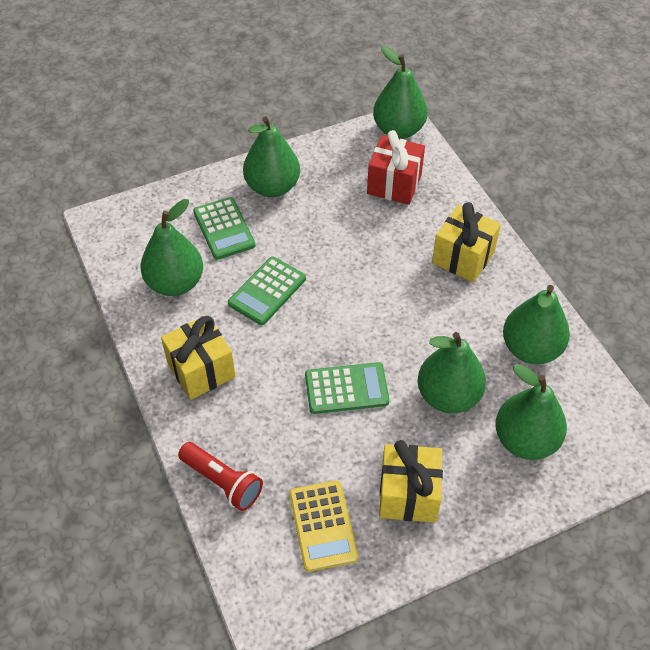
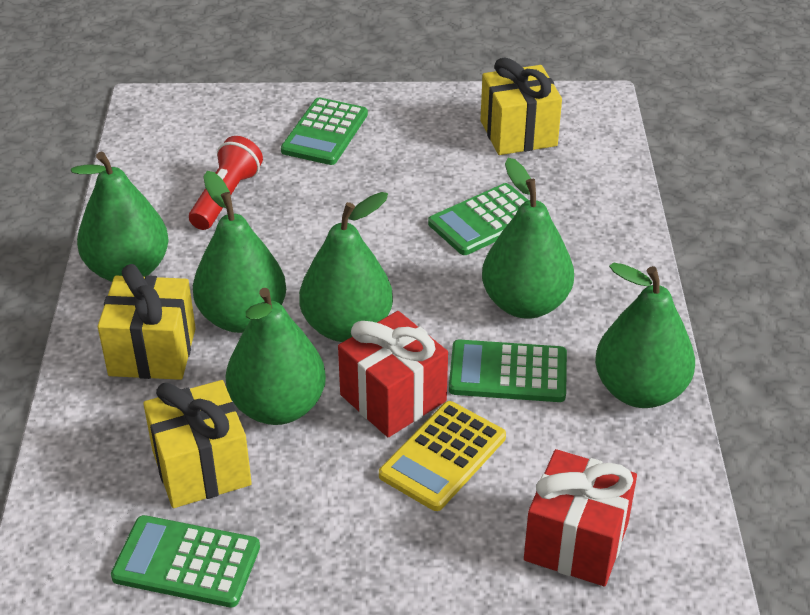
green calculator: [193,197,256,260] [228,257,306,325] [305,362,390,414] = 3 -> [111,515,260,607] [281,98,368,165] [428,183,529,255] [449,340,567,402] = 4
red gift: [367,130,425,205] = 1 -> [338,311,448,437] [524,449,637,586] = 2

